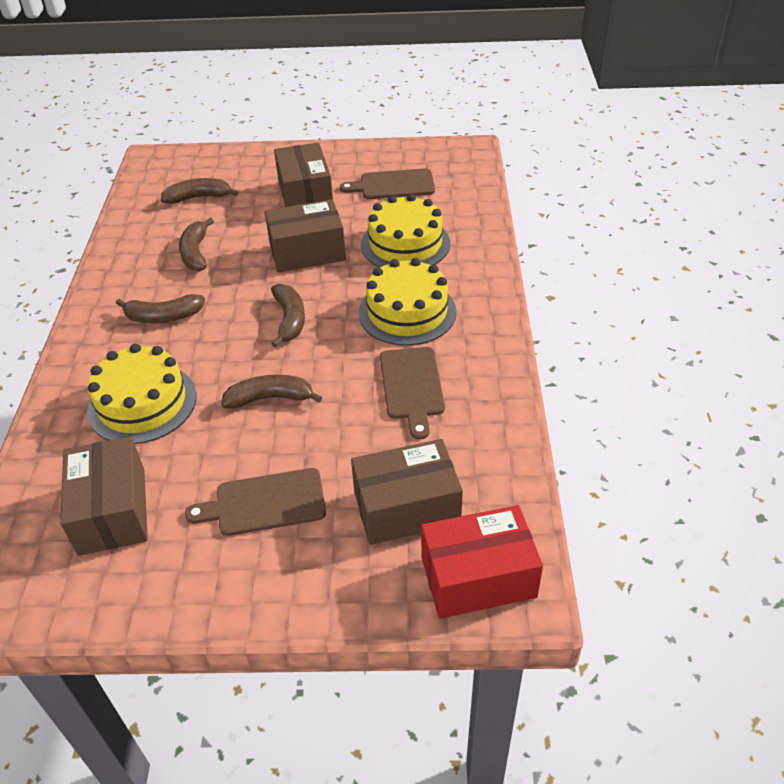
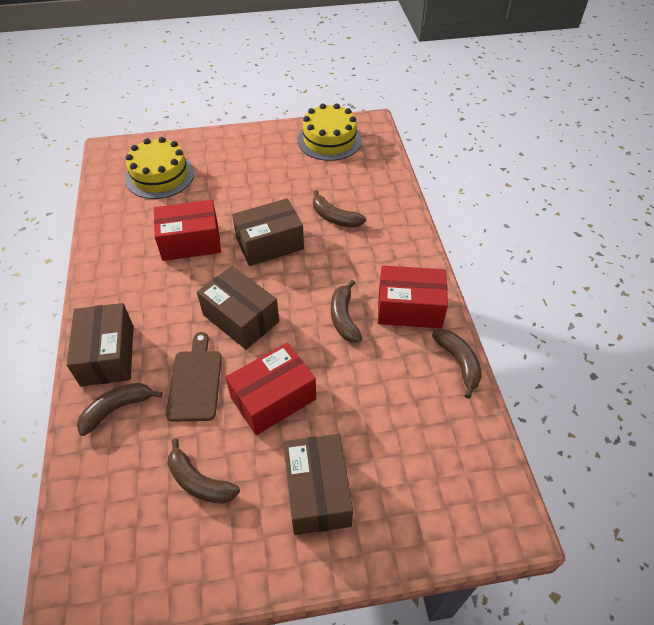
brown cutting board: [185,468,326,536] [340,168,435,199] [380,347,445,440] = 3 -> [166,332,222,422] = 1
red box: [421,505,543,619] = 1 -> [154,200,221,261] [225,343,316,435] [378,265,448,328] = 3
yellow cake: [87,344,197,444] [359,258,457,346] [361,194,450,267] = 3 -> [125,137,194,199] [298,103,362,161] = 2

